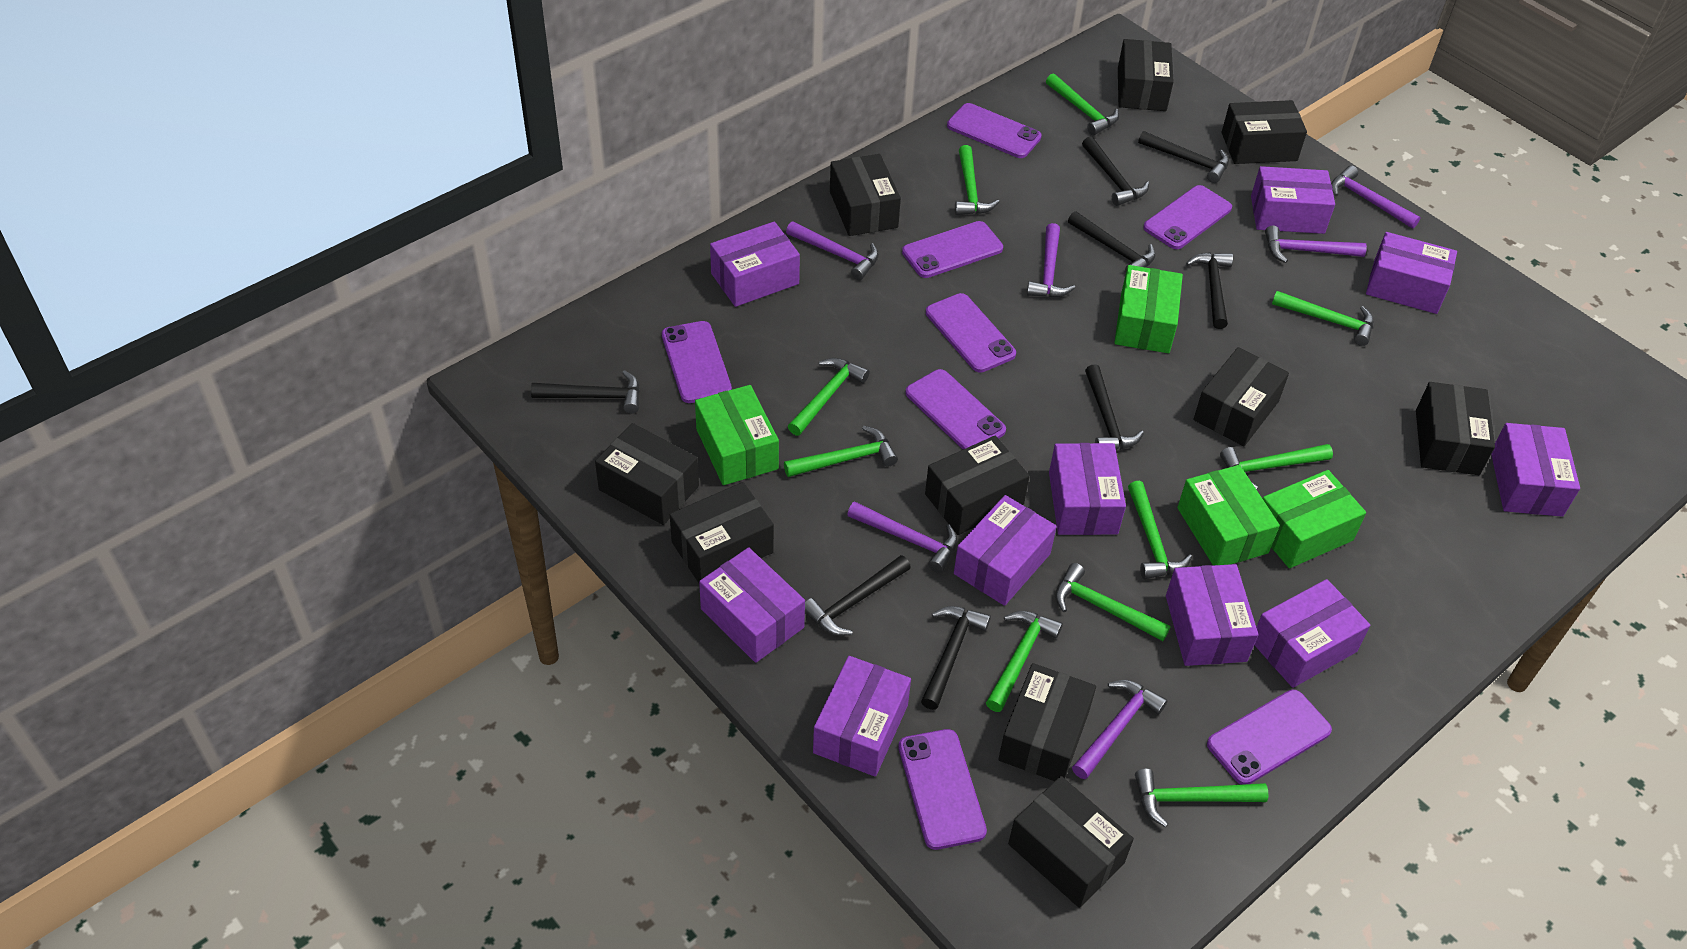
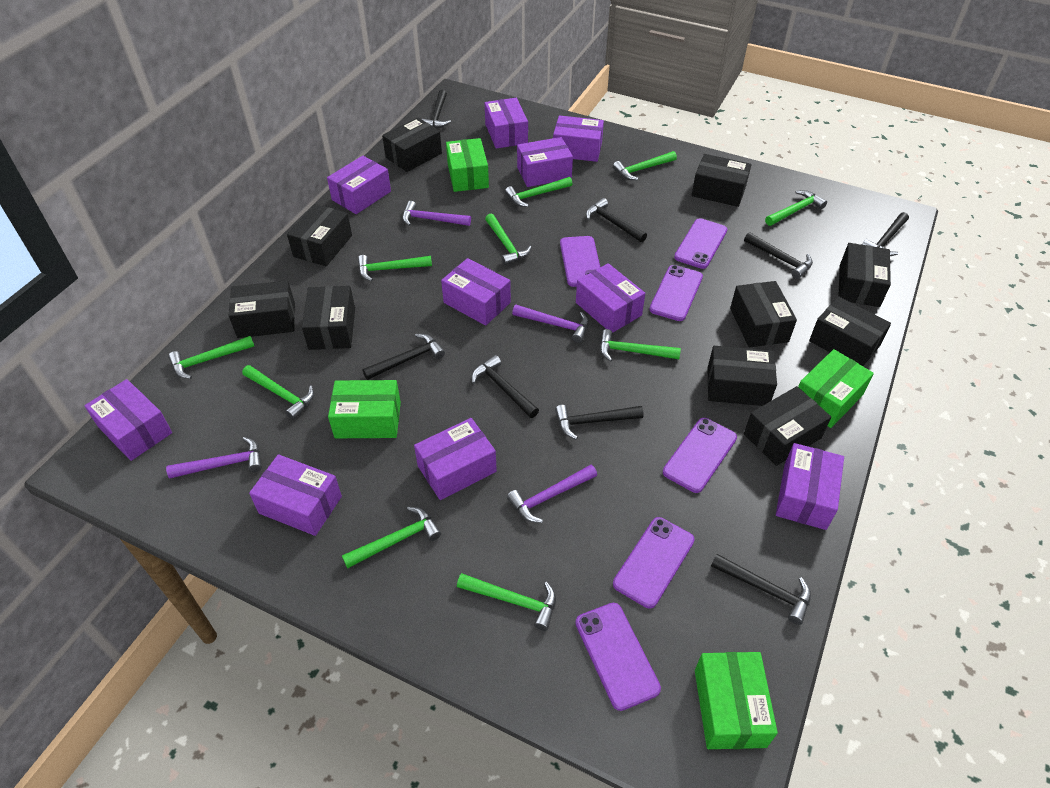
purple hammer: [786,221,879,280] [847,501,958,573] [1027,223,1075,298] [1072,680,1168,779] [1265,225,1367,263] [1331,165,1421,229] = 6 -> [166,437,262,478] [402,201,471,226] [507,465,597,523] [512,305,589,343] = 4
purple phone: [662,321,732,403] [898,729,987,850] [902,221,1003,278] [906,369,1006,449] [926,293,1016,373] [947,103,1042,158] [1143,185,1232,249] [1207,690,1332,785] = 8 -> [560,236,600,287] [575,603,661,711] [613,517,695,608] [649,265,703,321] [663,418,737,493] [674,218,727,269] = 6

